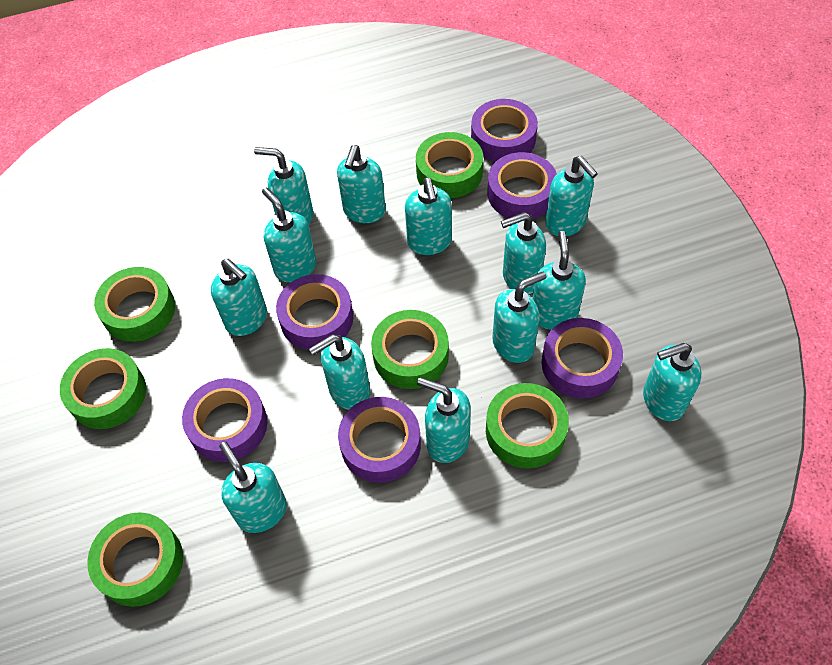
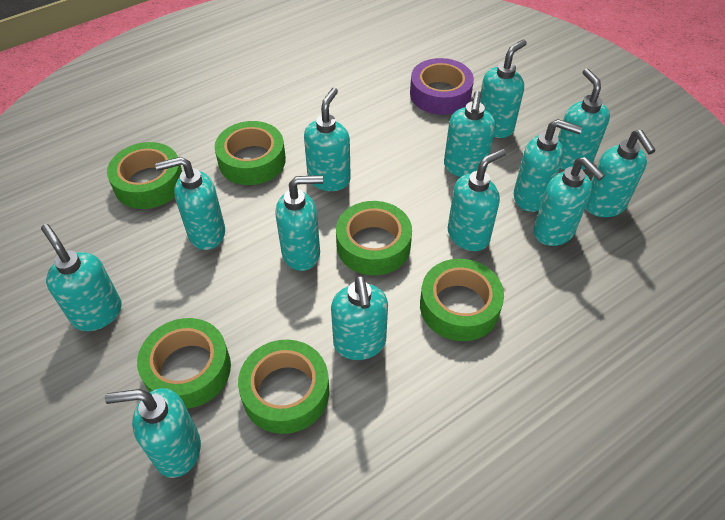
purple tape: [182,378,267,462] [276,274,353,350] [338,397,421,483] [471,99,538,162] [488,152,557,219] [542,318,623,399] = 6 -> [410,58,474,115] = 1

